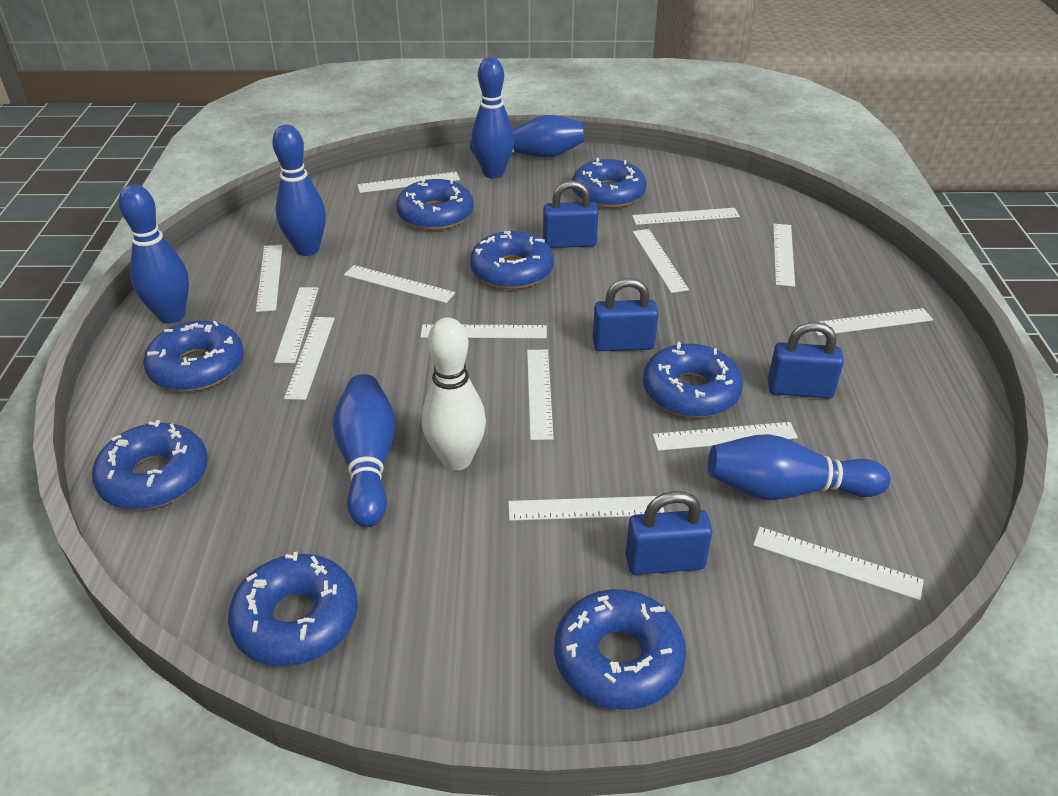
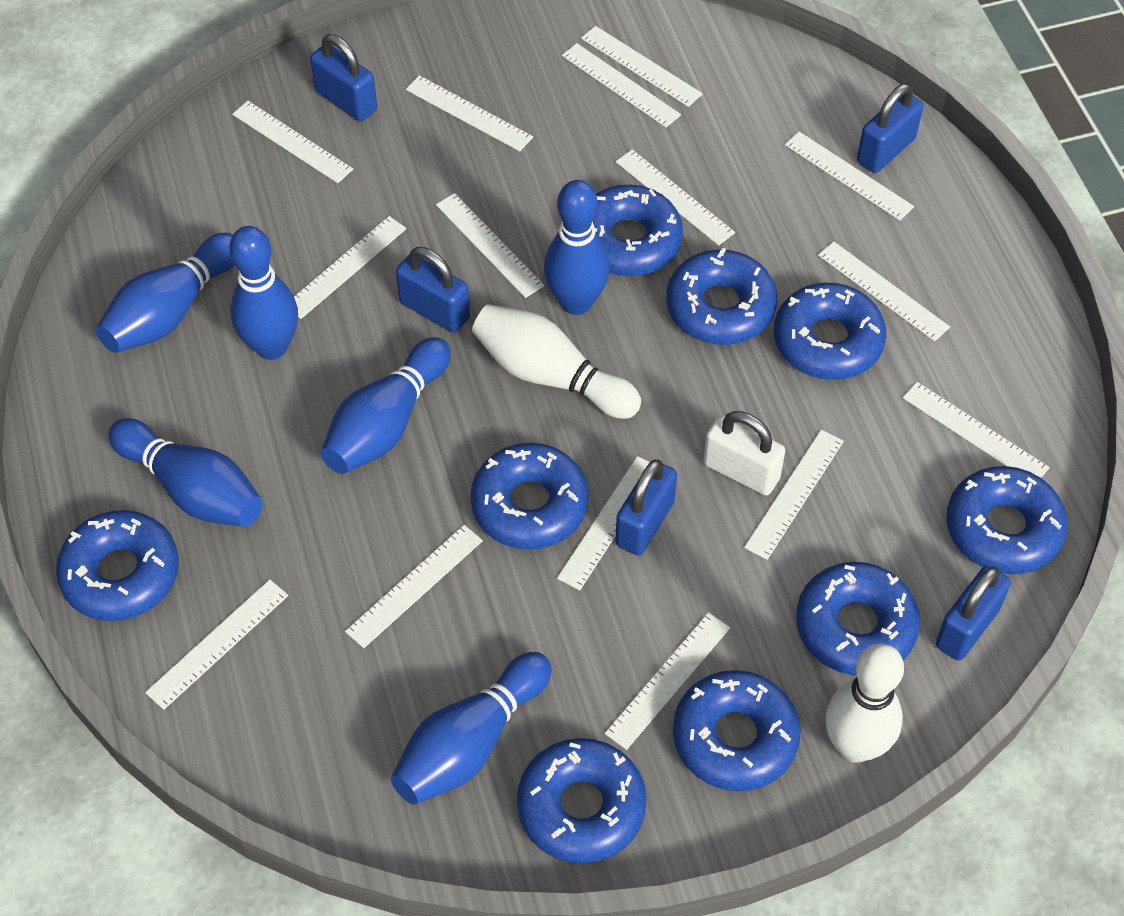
blue donut: [92,420,208,510] [143,321,244,392] [228,552,358,666] [396,178,474,231] [470,231,554,289] [554,589,686,710] [572,158,646,208] [643,342,743,418] = 8 -> [56,510,179,621] [470,443,589,550] [517,738,647,864] [593,185,683,276] [666,248,777,345] [673,670,801,791] [774,283,887,380] [796,562,920,675] [946,466,1068,574] = 9
blue padlock: [543,180,598,248] [593,278,659,351] [626,491,713,575] [768,322,844,398] = 4 -> [310,34,377,121] [396,247,470,333] [615,459,677,556] [857,83,923,173] [936,566,1011,661] = 5
white bowling pin: [422,318,486,471] = 1 -> [472,304,641,419] [825,643,904,763] = 2
white padlock: none = 0 -> [703,411,785,496] = 1
white ruler: [256,245,283,312] [274,287,319,363] [284,317,335,400] [344,265,455,303] [358,172,460,193] [420,324,547,338] [508,496,664,521] [527,350,554,440] [632,208,740,225] [633,229,689,293] [653,422,798,451] [753,527,924,600] [773,224,795,287] [815,308,933,336] = 14 -> [145,579,288,710] [232,101,353,183] [294,216,406,319] [345,525,483,648] [405,75,533,152] [436,193,544,298] [557,456,650,590] [562,43,681,128] [581,26,703,107] [605,612,730,750] [615,149,735,246] [744,430,844,560] [785,131,914,221] [818,241,950,342] [903,382,1050,478] = 15

